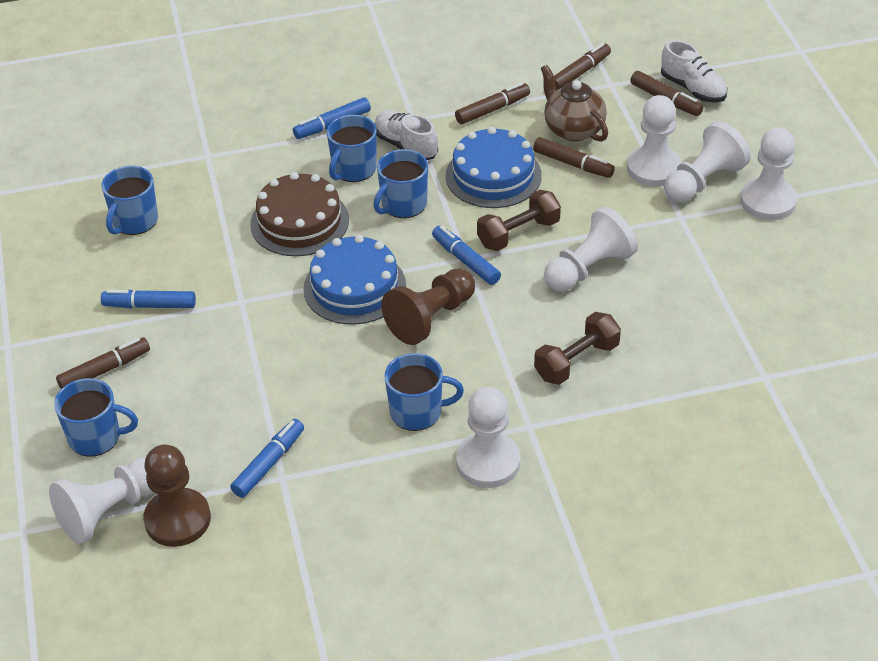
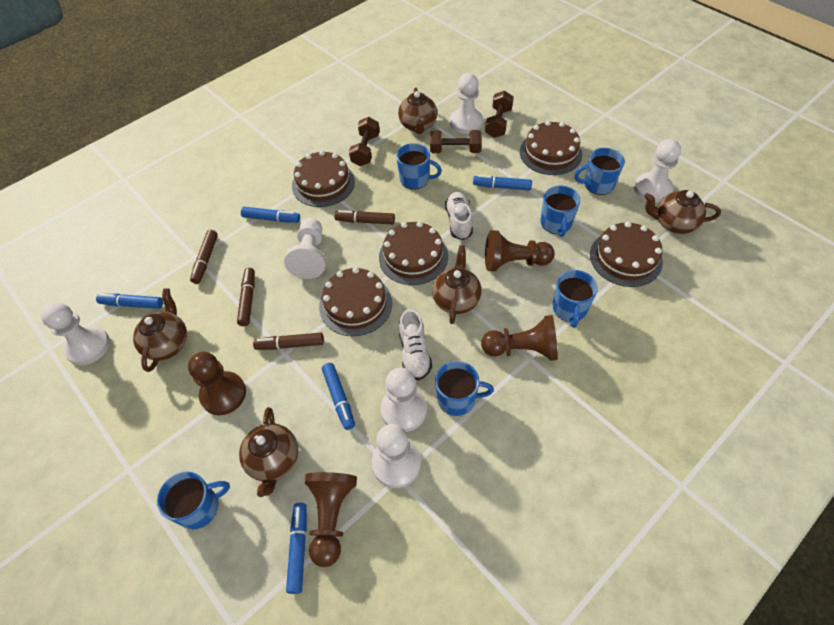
blue cake: [303,235,406,325] [446,127,542,208] = 2 -> none = 0
blue marker: [101,290,196,308] [230,419,304,498] [293,98,371,139] [432,226,501,285] = 4 -> [96,294,163,309] [241,207,300,223] [286,503,307,594] [322,363,355,430] [473,175,532,191] = 5
blue mug: [54,378,138,457] [102,166,158,235] [327,115,377,182] [373,149,428,218] [384,353,464,431] = 5 -> [157,472,230,530] [396,143,442,190] [435,361,494,416] [541,186,580,237] [553,270,598,328] [574,148,625,195] = 6
brown cake: [251,172,349,256] = 1 -> [292,151,355,207] [319,267,392,336] [379,221,448,285] [520,121,582,175] [590,222,663,287] = 5
brown dumbbell: [477,190,561,251] [534,312,621,385] = 2 -> [349,117,380,166] [430,130,482,153] [485,90,514,138] = 3
brown marker: [56,337,150,389] [455,82,530,124] [533,137,615,178] [554,43,611,90] [630,71,704,116] = 5 -> [190,230,218,284] [237,268,255,326] [253,333,324,350] [334,210,395,225] = 4
brown pawn: [143,444,211,547] [381,268,475,345] = 2 -> [188,352,246,415] [305,472,357,567] [481,315,558,361] [485,230,555,271] = 4
brown teapot: [541,65,608,142] = 1 -> [133,288,187,372] [239,407,298,497] [398,88,437,134] [432,245,481,324] [644,190,721,234] = 5

